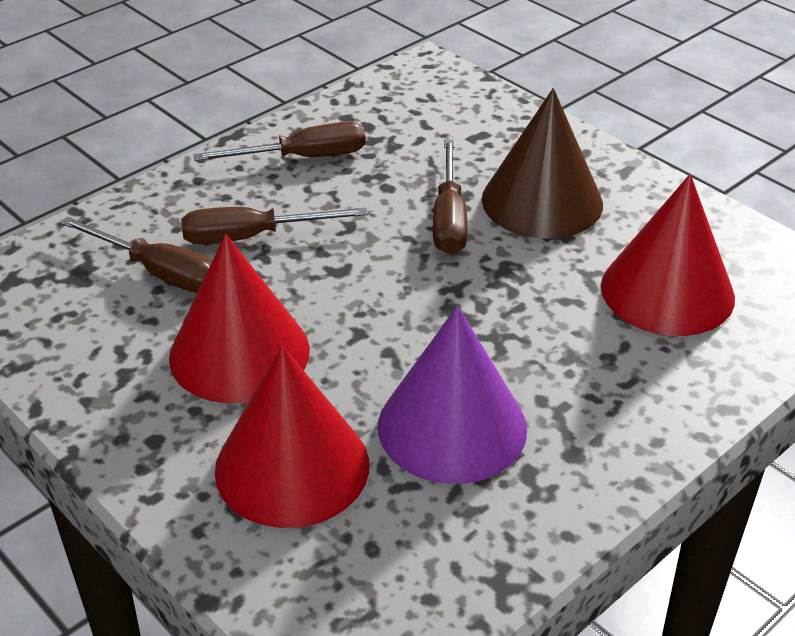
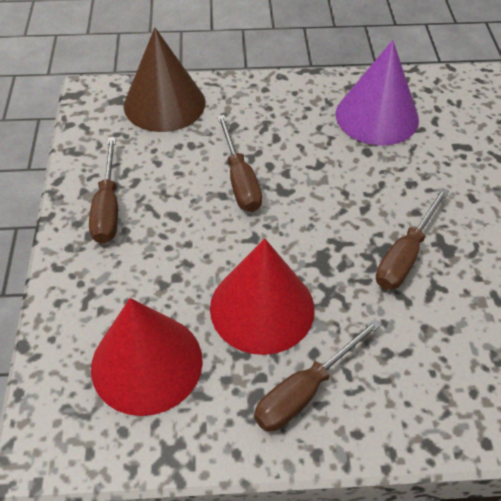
red cone: [169,234,310,403] [215,345,369,528] [601,174,735,336] = 3 -> [91,298,203,416] [210,238,315,355] = 2

